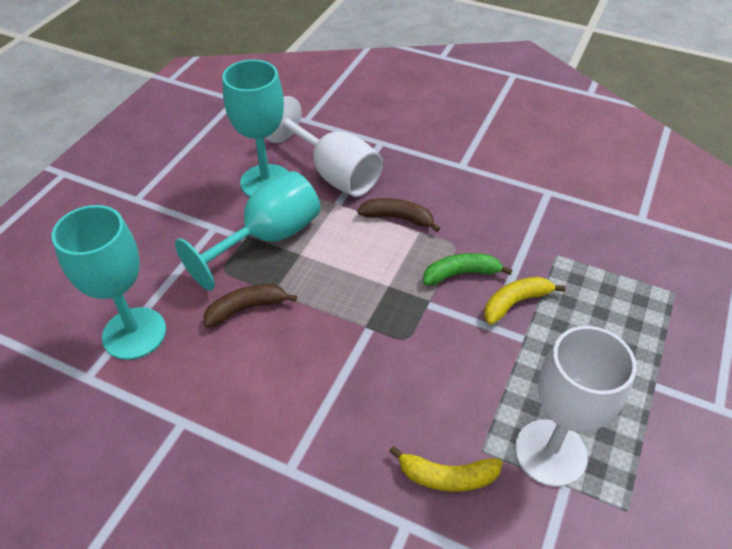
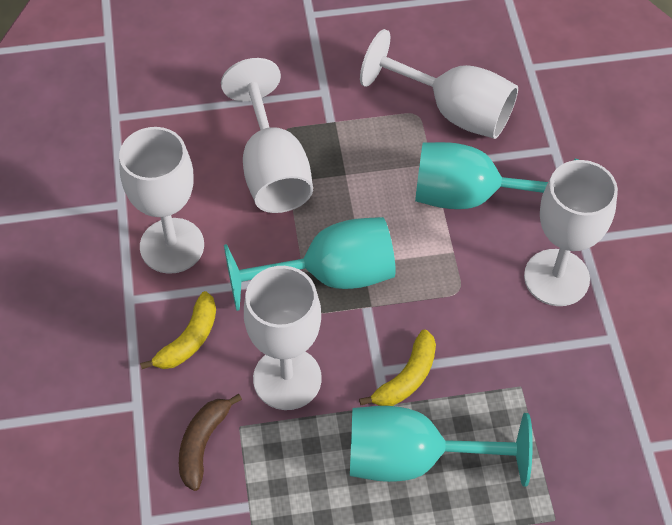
brown banana: [204,284,297,328] [357,198,440,232] = 2 -> [179,394,242,491] = 1
green banana: [423,253,513,285] = 1 -> none = 0
white goblet: [265,96,383,197] [515,326,637,487] = 2 -> [119,127,204,274] [221,58,313,213] [244,266,322,410] [360,29,518,139] [524,160,618,306] = 5

